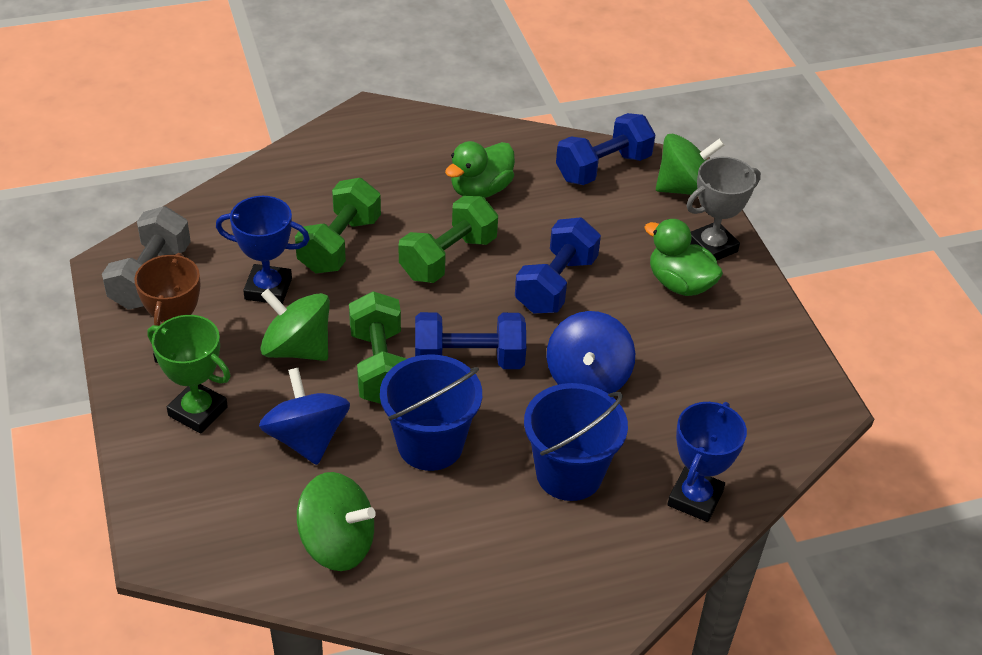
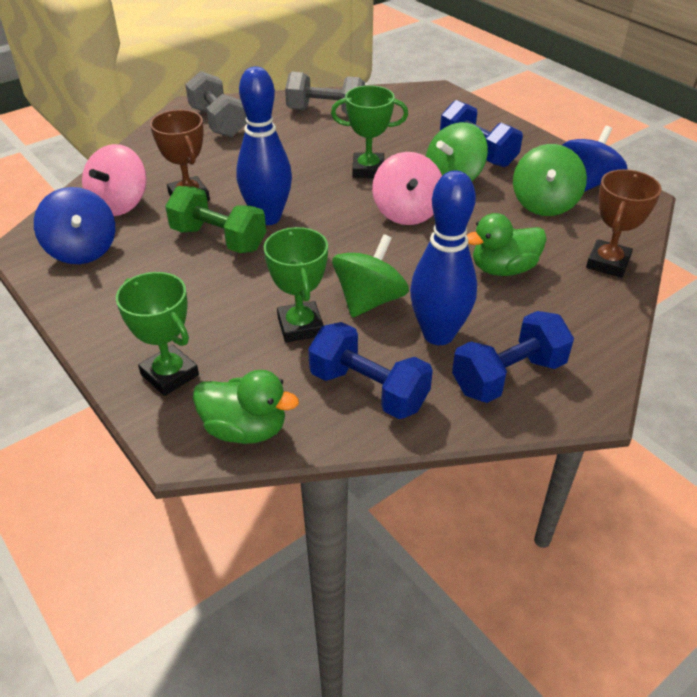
blue bowling pin: none = 0 -> [236,67,292,225] [410,170,477,345] = 2
blue bucket: [380,354,482,471] [524,383,628,501] = 2 -> none = 0
blue trophy: [216,196,310,304] [667,402,747,522] = 2 -> none = 0
brown trophy: [134,253,200,363] = 1 -> [150,110,210,201] [586,169,662,278] = 2
green dumbbell: [295,178,381,273] [349,291,406,404] [399,196,498,283] = 3 -> [165,186,266,253] = 1
green trophy: [147,315,231,433] = 1 -> [116,272,199,396] [264,227,328,342] [331,85,408,178] = 3
grey dumbbell: [102,206,191,310] = 1 -> [185,71,247,137] [285,72,365,114] = 2
grey trophy: [687,157,761,260] = 1 -> none = 0
pink spinning top: none = 0 -> [82,144,146,216] [372,152,442,225] = 2

